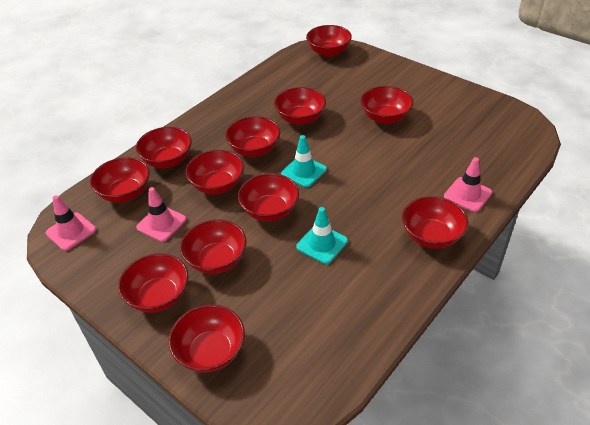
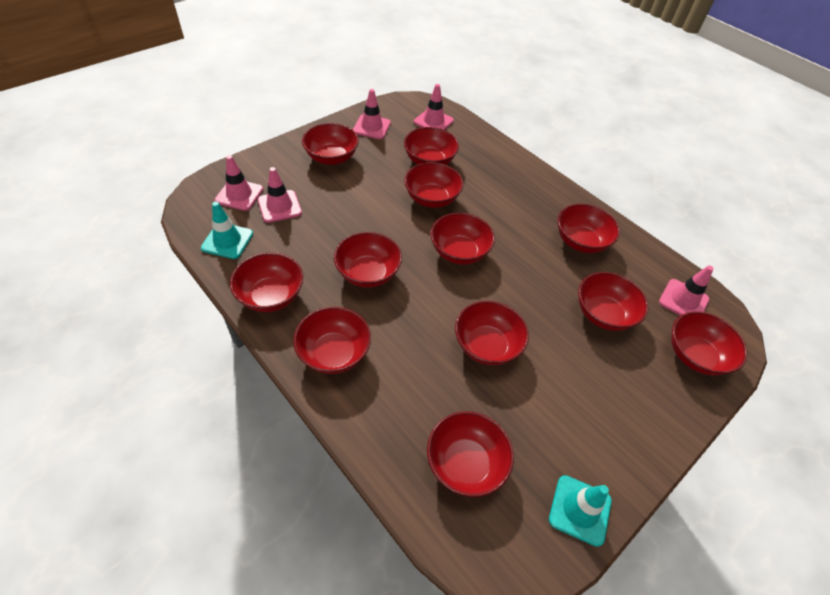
pink traffic cone: [46,195,96,251] [136,187,186,242] [444,157,492,212] = 3 -> [215,155,263,211] [258,167,302,223] [353,89,391,139] [414,84,454,130] [659,265,714,316] = 5

